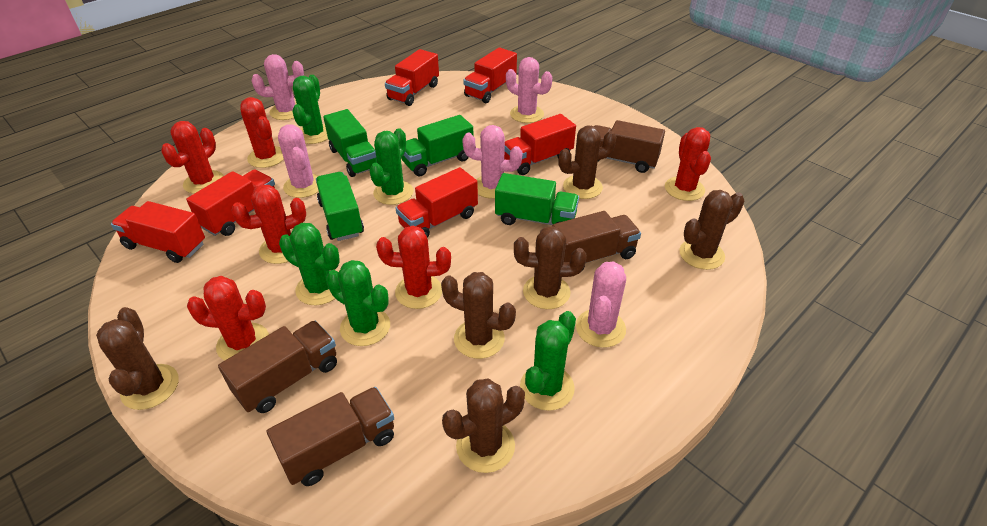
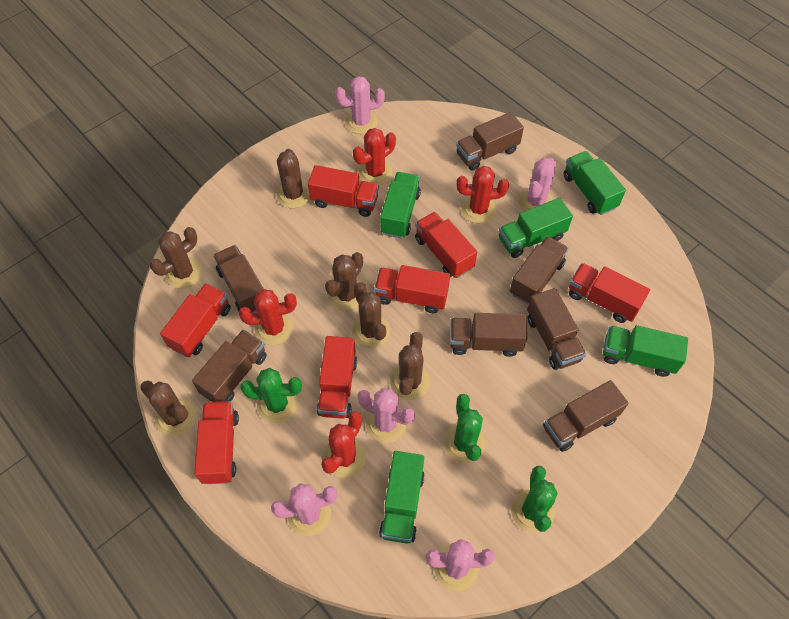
brown truck: [218,321,337,413] [267,387,394,486] [552,211,641,272] [594,120,665,173] = 4 -> [192,329,267,402] [213,245,264,313] [450,313,527,357] [456,112,524,171] [510,236,569,304] [527,288,586,370] [543,380,629,452] = 7
green cactus: [279,223,340,305] [292,75,328,144] [326,260,390,346] [369,128,414,205] [520,311,576,411] = 5 -> [240,368,302,423] [444,394,486,463] [511,466,558,533] = 3
green truck: [316,172,364,241] [323,109,377,177] [401,115,474,177] [495,173,579,225] = 4 -> [379,451,425,544] [380,172,421,238] [499,198,573,258] [563,151,626,215] [603,325,688,377] = 5
red cactus: [161,121,224,194] [187,276,269,361] [231,185,306,264] [240,97,284,168] [376,226,451,309] [665,127,711,201] = 6 -> [239,289,297,345] [321,411,366,478] [353,128,396,185] [456,166,509,223] = 4
red truck: [111,201,205,263] [186,169,275,236] [385,49,439,106] [396,167,478,238] [463,47,517,103] [504,114,576,175] = 6 -> [160,283,231,357] [194,401,239,484] [308,165,379,217] [317,336,357,419] [374,265,450,313] [415,212,477,278] [569,263,650,323] = 7

